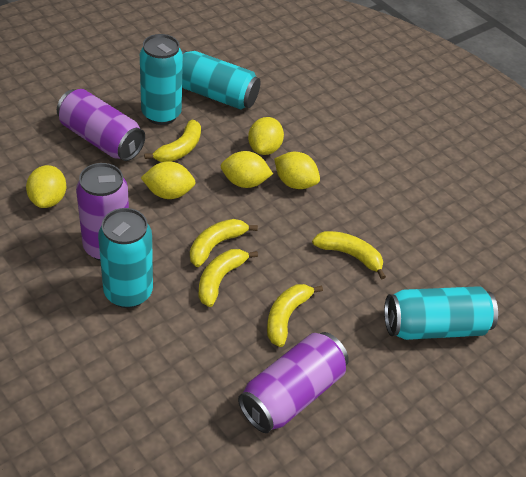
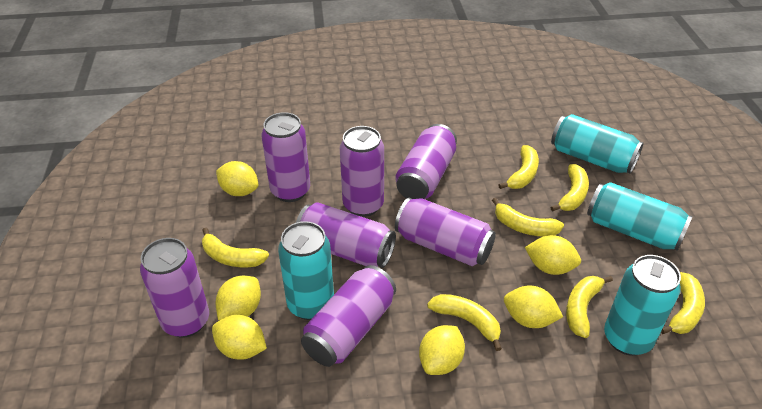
purple can: [57,89,145,161] [76,163,129,261] [238,332,349,433] = 3 -> [140,238,209,338] [261,112,310,202] [296,202,396,268] [301,265,396,367] [340,126,384,217] [395,124,457,199] [395,197,496,266] = 7
yellow banana: [144,120,201,162] [190,219,258,267] [198,249,258,307] [267,284,323,347] [312,231,386,279] = 5 -> [202,228,269,267] [427,294,502,351] [492,198,564,236] [499,145,539,189] [551,164,589,212] [566,276,613,338] [661,272,705,334] = 7
yellow lemon: [26,165,66,208] [141,161,196,199] [220,151,273,188] [248,117,284,155] [274,152,320,189] = 5 -> [212,315,267,360] [215,276,261,320] [216,161,258,196] [419,325,465,375] [504,285,563,328] [525,235,581,275] = 6

